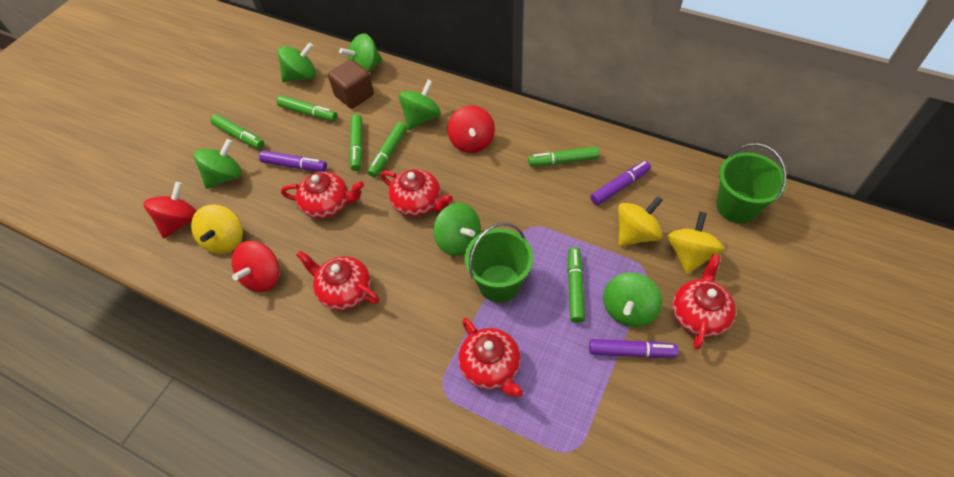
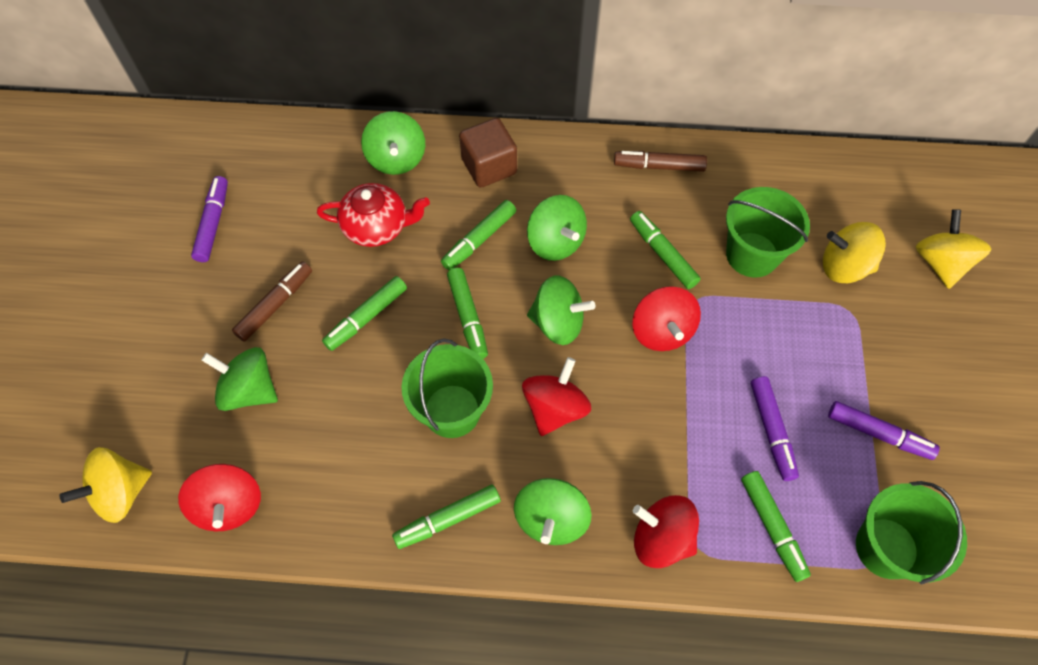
brown marker: none = 0 -> [232,261,312,342] [614,151,707,172] = 2
green bucket: [465,223,533,302] [716,143,787,224] = 2 -> [402,339,493,438] [726,187,810,278] [856,481,967,584] = 3
green spinning top: [194,139,242,189] [278,43,316,82] [339,33,382,72] [399,79,441,130] [433,203,481,256] [603,272,662,327] = 6 -> [202,347,278,411] [361,111,425,175] [514,478,592,545] [527,195,587,261] [527,275,595,345] = 5
red spinning top: [143,182,196,238] [231,241,280,292] [448,105,495,153] = 3 -> [178,464,261,531] [522,357,591,436] [632,286,701,351] [633,495,699,568] = 4
red teapot: [281,172,364,219] [296,251,380,310] [380,169,453,216] [458,318,523,397] [672,254,736,350] = 5 -> [317,183,430,247] = 1

